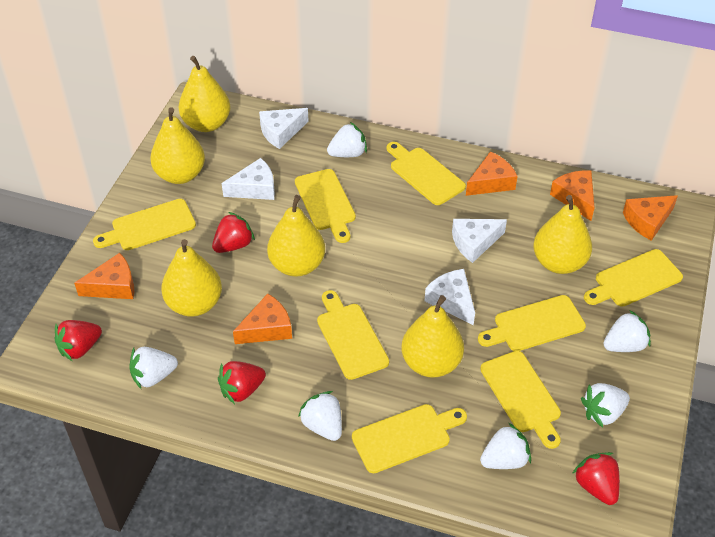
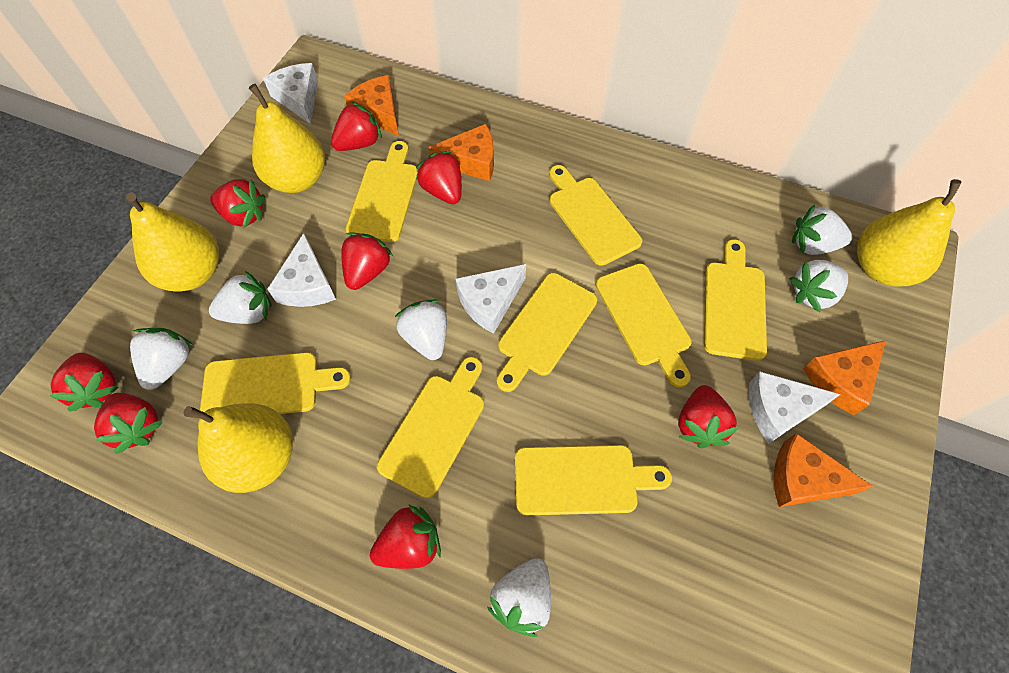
orange cheese: [74,253,134,299] [233,293,292,344] [466,151,518,196] [550,170,595,221] [623,195,678,241] = 5 -> [344,75,399,136] [429,124,494,181] [774,433,874,507] [803,340,886,415] = 4
red strawberry: [55,320,102,361] [212,212,255,253] [218,361,266,404] [572,452,620,505] = 4 -> [49,353,119,412] [94,393,163,454] [210,179,265,228] [331,101,382,151] [342,232,393,290] [370,504,441,569] [416,151,462,204] [678,385,738,448] = 8
yellow pear: [150,107,205,184] [161,239,222,317] [179,56,230,132] [267,195,325,277] [402,295,464,378] [533,195,592,274] = 6 -> [126,193,219,292] [184,403,293,493] [249,84,325,193] [857,179,961,287] = 4

